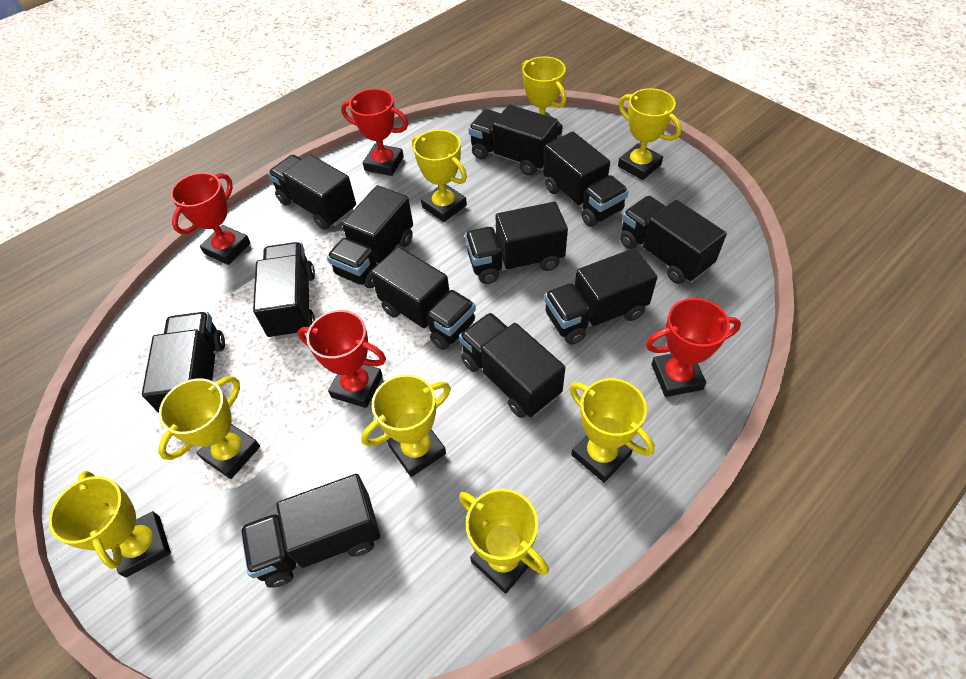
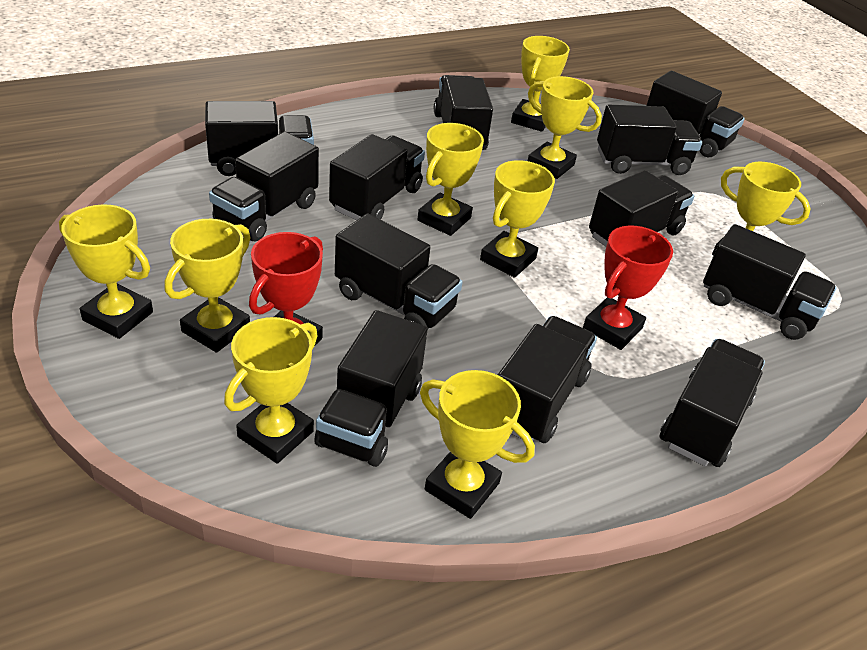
red trophy: [171,173,250,265] [298,310,386,408] [341,89,408,176] [646,298,741,397] = 4 -> [249,232,323,345] [583,226,673,350] = 2
yellow trophy: [49,471,171,577] [158,376,260,479] [361,374,451,477] [412,130,467,222] [459,488,549,594] [522,56,566,136] [569,378,655,483] [618,88,682,180] = 8 -> [59,205,153,339] [164,219,250,353] [224,317,318,464] [417,123,484,236] [420,370,535,519] [480,160,555,278] [511,36,570,132] [528,76,602,179] [712,162,811,256] = 9

